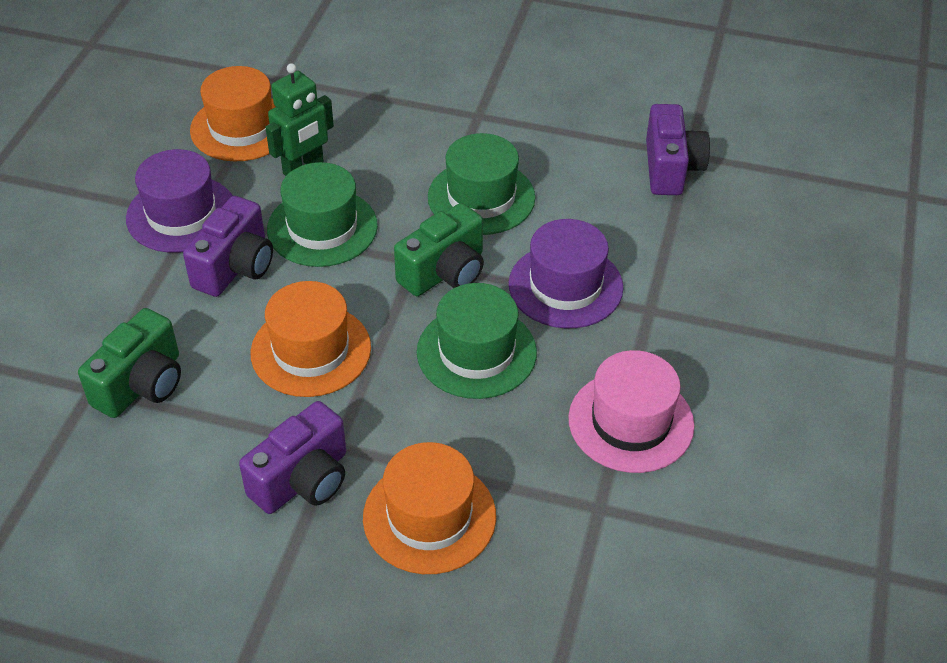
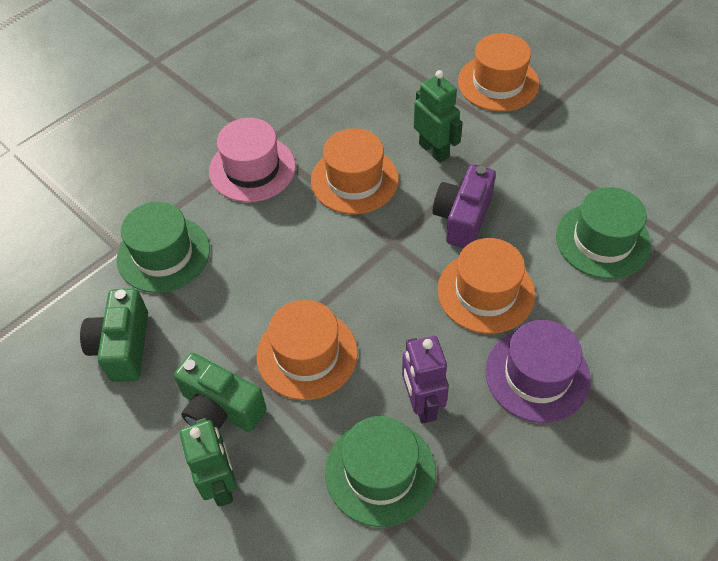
green robot: [265,63,334,176] = 1 -> [180,418,237,506] [414,70,463,163] = 2
orange hat: [190,66,276,161] [250,281,371,397] [363,442,496,574] = 3 -> [257,300,358,400] [311,128,399,214] [437,238,535,334] [458,33,539,112] = 4
purple camera: [183,196,273,297] [239,401,346,514] [646,104,710,195] = 3 -> [433,164,496,248] = 1
purple hat: [126,149,233,253] [509,219,624,328] = 2 -> [485,320,591,423] = 1
purple robot: none = 0 -> [402,336,449,424] = 1

